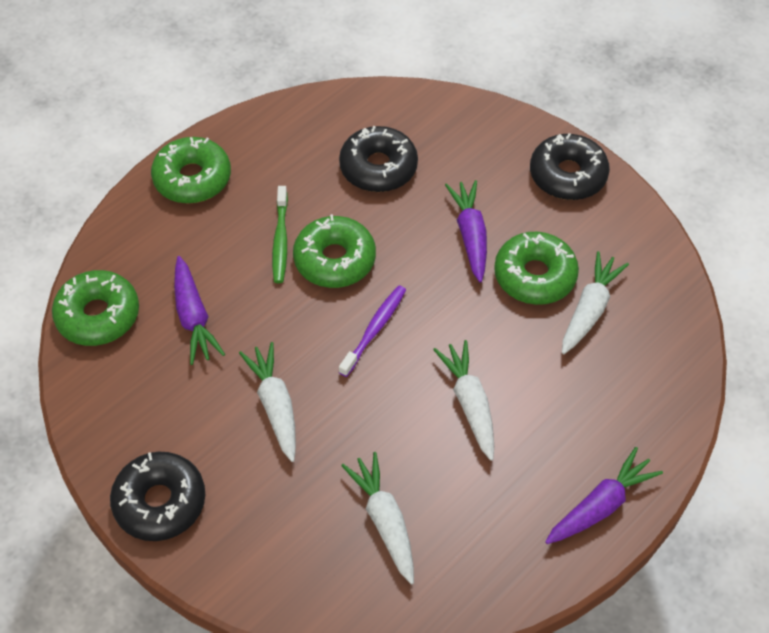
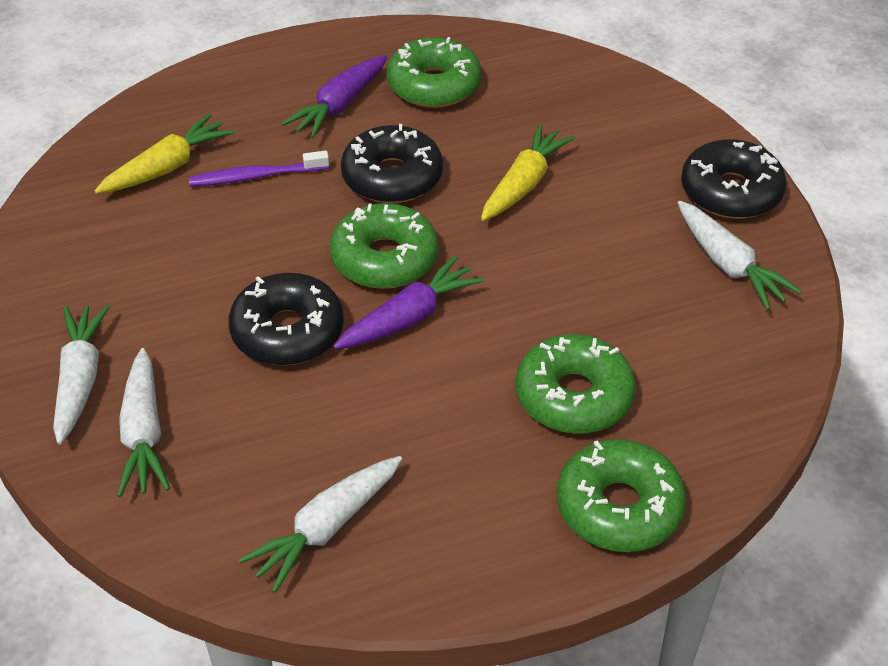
green toothbrush: [272,186,288,283] = 1 -> none = 0
purple carrot: [174,256,225,365] [445,180,487,282] [545,447,663,544] = 3 -> [281,55,387,139] [333,255,484,349] = 2
yellow carrot: none = 0 -> [94,113,234,194] [481,124,575,221] = 2

